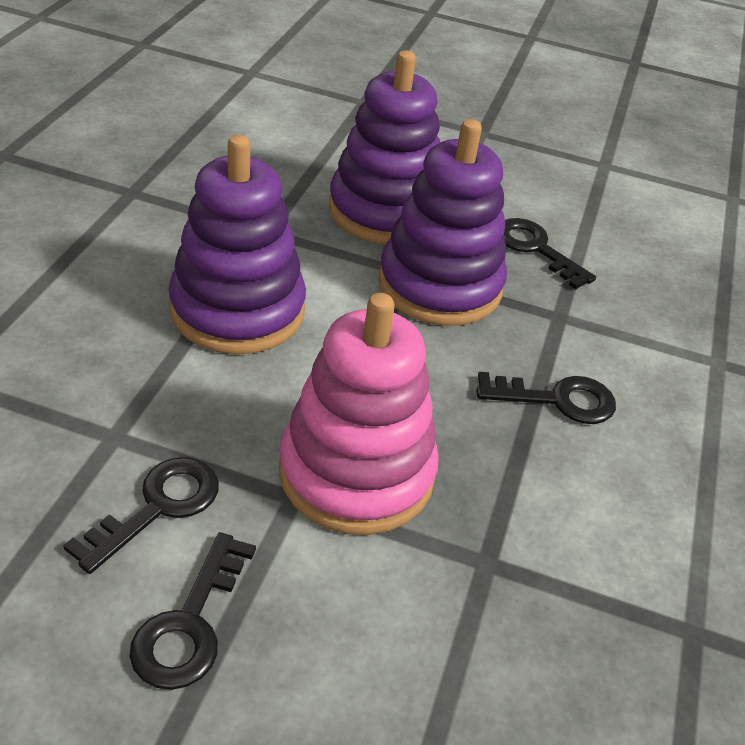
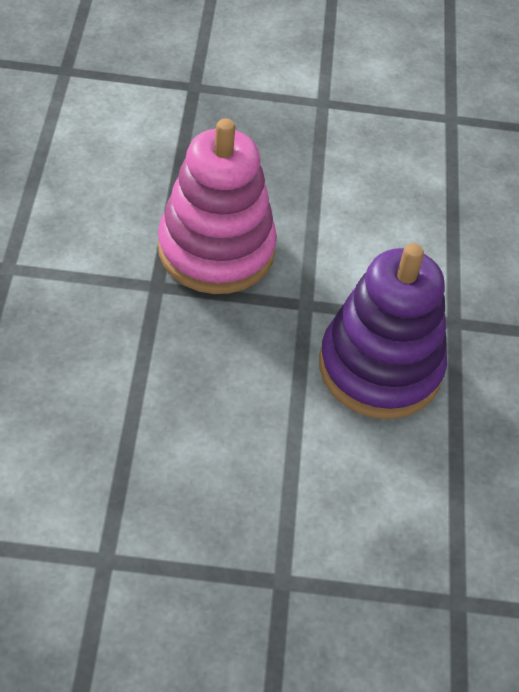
black key: [63,457,219,574] [130,532,256,690] [476,372,616,424] [503,218,596,289] = 4 -> none = 0
purple stacking toy: [168,134,306,354] [329,50,441,244] [378,119,507,326] = 3 -> [319,243,447,419] = 1

